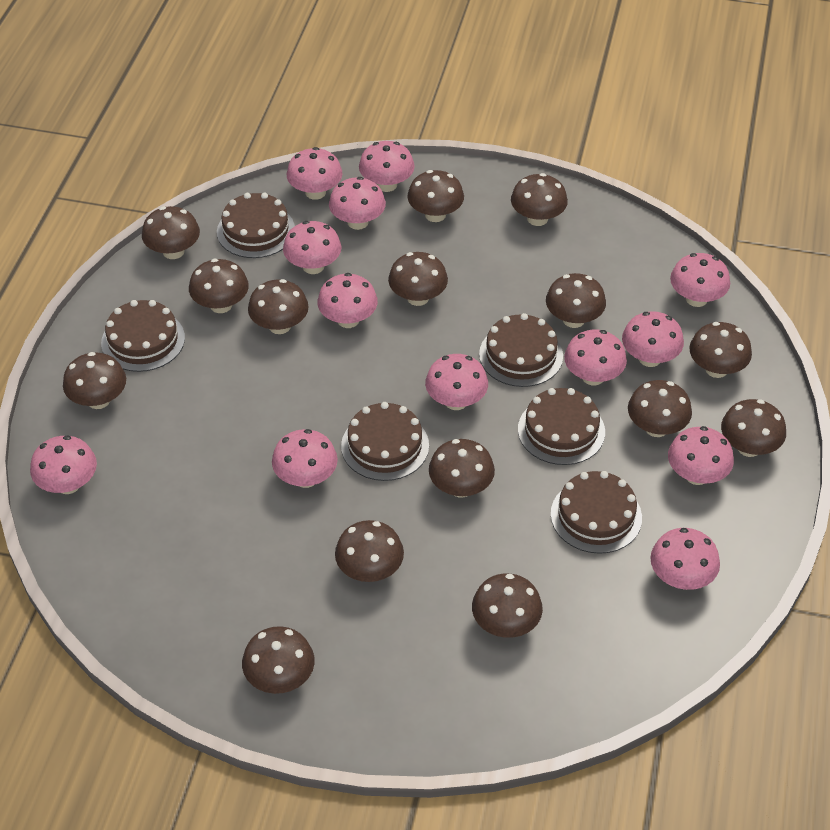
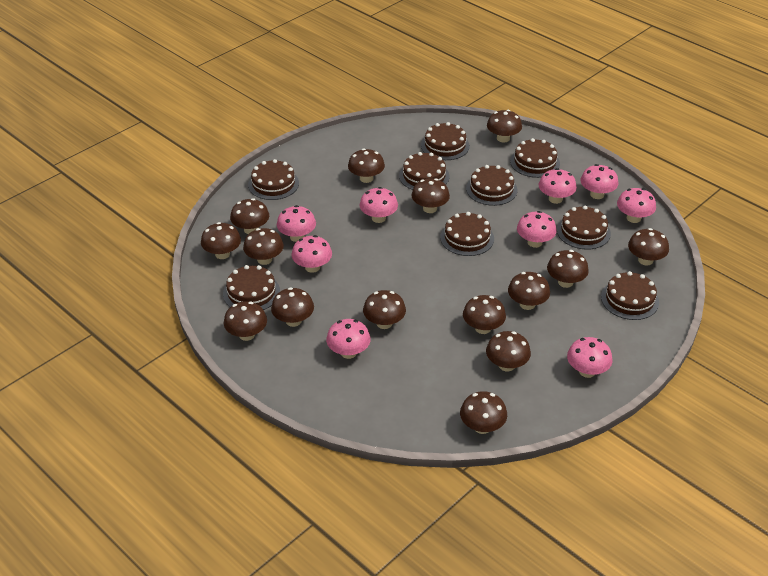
brown cake: [101,300,185,372] [217,193,295,258] [341,402,429,481] [479,313,563,387] [518,388,605,465] [551,471,642,554] = 6 -> [223,265,280,310] [248,159,299,200] [399,152,449,190] [421,122,470,160] [440,212,494,256] [466,165,517,206] [510,138,560,178] [557,206,611,249] [601,271,659,320] = 9
pink mushroom: [30,436,97,494] [272,429,338,488] [283,221,341,274] [287,147,342,200] [317,273,378,328] [329,177,386,230] [359,141,415,192] [425,354,488,410] [564,330,627,386] [622,311,684,367] [650,528,720,590] [668,426,734,485] [670,253,730,307] = 13 -> [277,205,316,242] [291,235,332,273] [326,319,370,359] [359,187,398,223] [517,211,557,248] [539,168,577,204] [567,337,612,378] [580,164,618,199] [617,188,656,223] = 9

